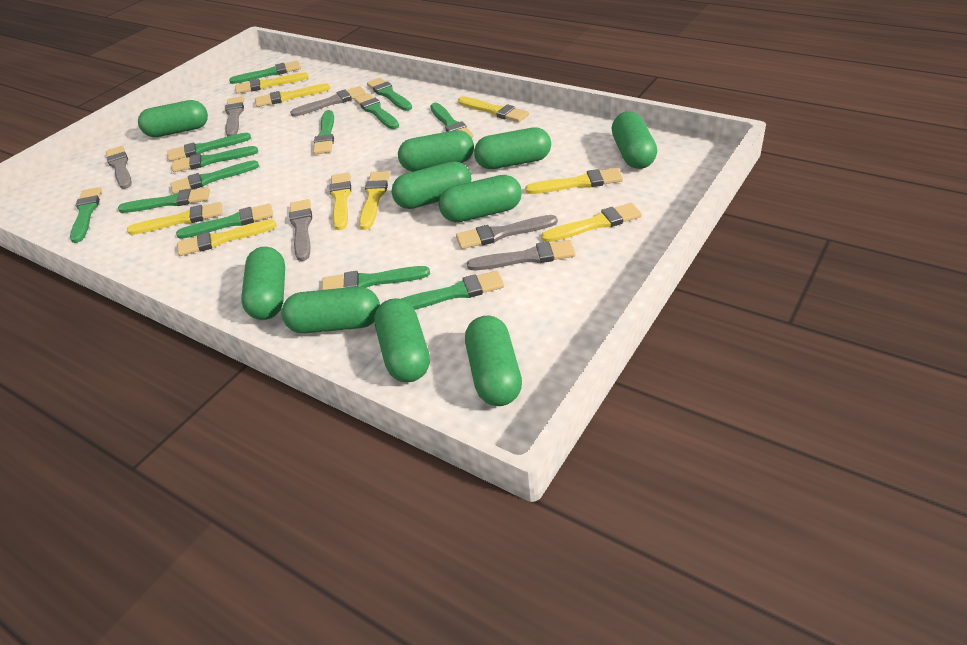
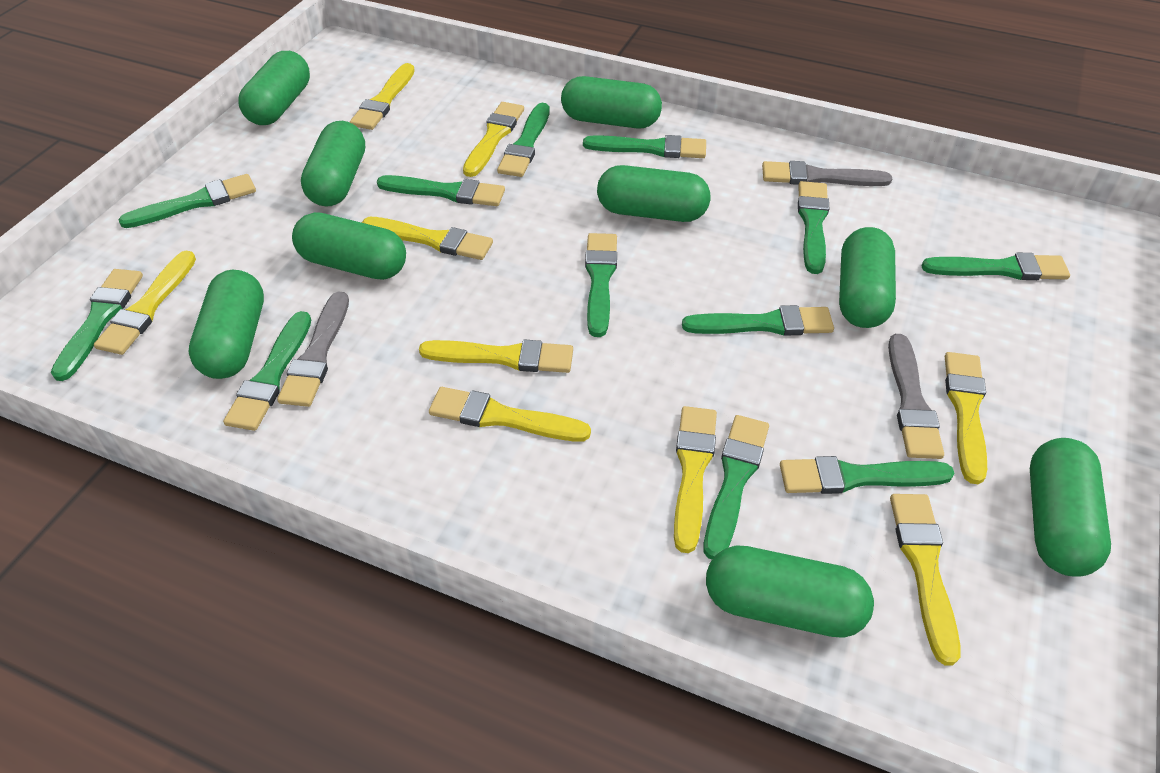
green brush: [70,187,102,243] [118,187,210,213] [167,133,251,161] [170,160,259,194] [172,146,258,172] [176,203,273,239] [229,61,301,84] [313,110,334,154] [322,266,430,290] [355,93,399,129] [367,78,412,111] [401,271,504,310] [430,103,473,138] = 13 -> [51,269,143,381] [118,174,256,228] [223,311,311,431] [377,175,505,206] [497,103,550,177] [583,135,706,158] [585,233,617,337] [682,305,834,336] [704,415,769,559] [780,456,955,494] [798,181,829,274] [921,253,1070,280] = 12
green capsule: [138,100,208,137] [241,247,285,320] [281,287,380,333] [374,298,430,382] [392,161,471,209] [398,130,474,172] [439,175,522,222] [465,315,522,406] [474,128,551,169] [612,112,657,169] = 10 -> [189,270,264,379] [238,51,310,125] [292,212,406,280] [301,121,365,207] [561,76,662,129] [597,165,710,222] [706,545,874,638] [839,227,896,328] [1030,438,1111,577] = 9
grey brush: [106,146,132,189] [225,96,244,137] [289,199,312,261] [290,86,366,117] [456,215,558,249] [467,240,575,270] = 6 -> [277,292,349,407] [762,161,892,186] [888,334,944,459] = 3

